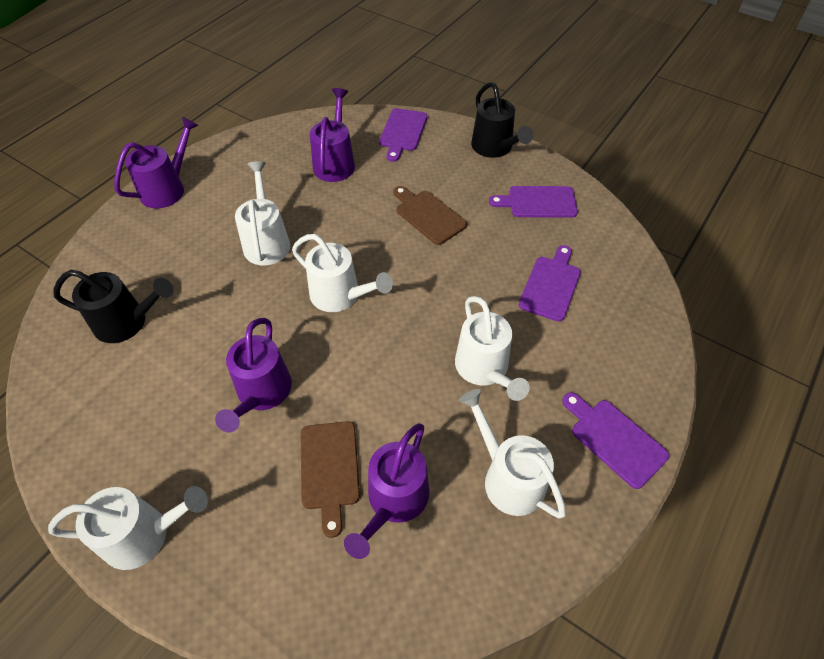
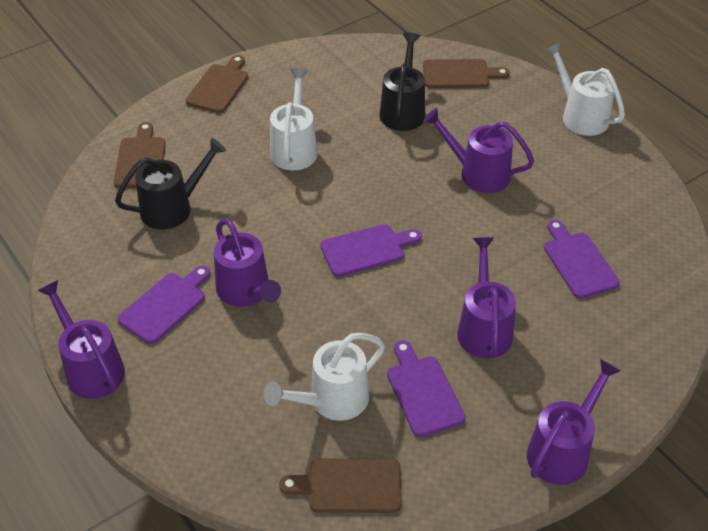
brown cutting board: [300,421,360,538] [393,186,467,245] = 2 -> [114,122,166,188] [186,55,248,113] [279,458,401,513] [423,59,510,88] = 4
purple watering can: [114,117,199,209] [215,318,292,432] [310,88,355,182] [344,423,429,559] = 4 -> [38,280,125,399] [214,218,281,307] [423,108,534,193] [457,237,516,358] [527,359,621,485] = 5
white watering can: [48,486,208,570] [235,161,290,265] [292,234,393,312] [455,296,529,401] [459,389,566,519] = 5 -> [264,333,385,421] [270,68,318,170] [544,42,625,136] = 3

